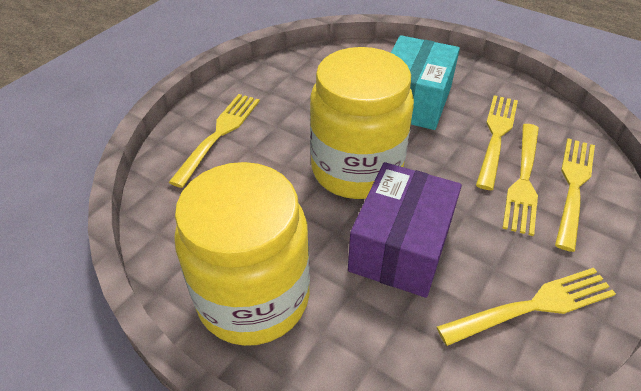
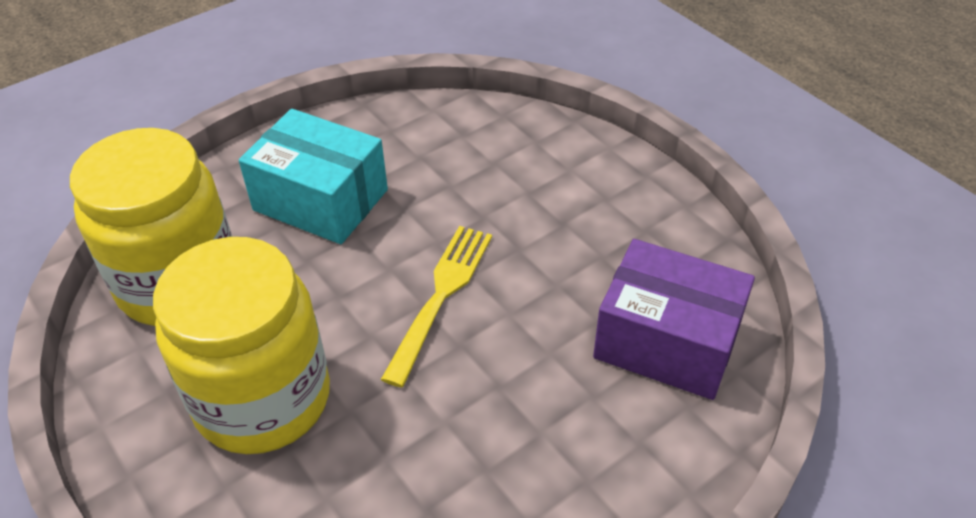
yellow fork: [169,94,260,188] [437,268,616,346] [476,95,518,190] [502,124,539,236] [555,138,595,252] = 5 -> [381,226,492,388] = 1

